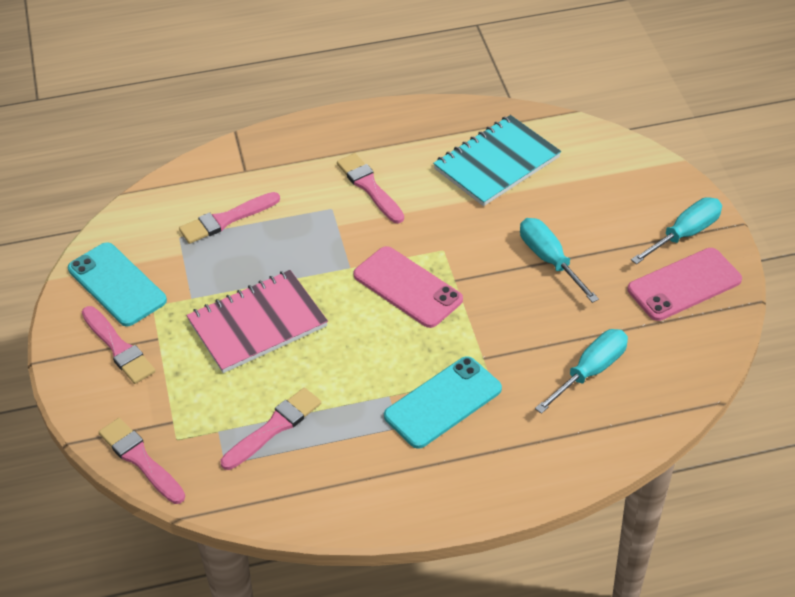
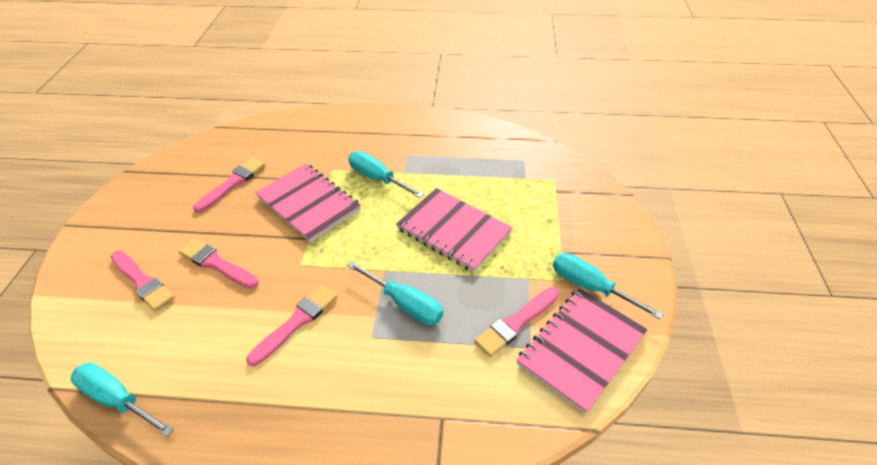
pink notebook: [187,270,328,373] = 1 -> [255,164,361,243] [396,188,513,272] [516,288,648,414] = 3
pink phone: [353,246,463,328] [628,248,742,321] = 2 -> none = 0
turquoise notebook: [433,115,561,206] = 1 -> none = 0
turquoise phone: [68,242,167,327] [384,356,502,449] = 2 -> none = 0
turquoise screwdriver: [520,218,599,303] [535,329,628,414] [631,197,722,264] = 3 -> [71,363,174,437] [348,151,424,198] [348,261,443,325] [553,253,664,320] = 4

